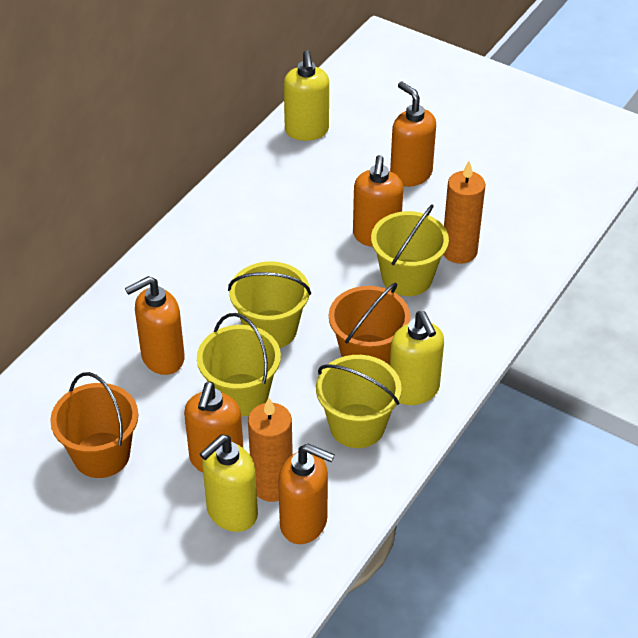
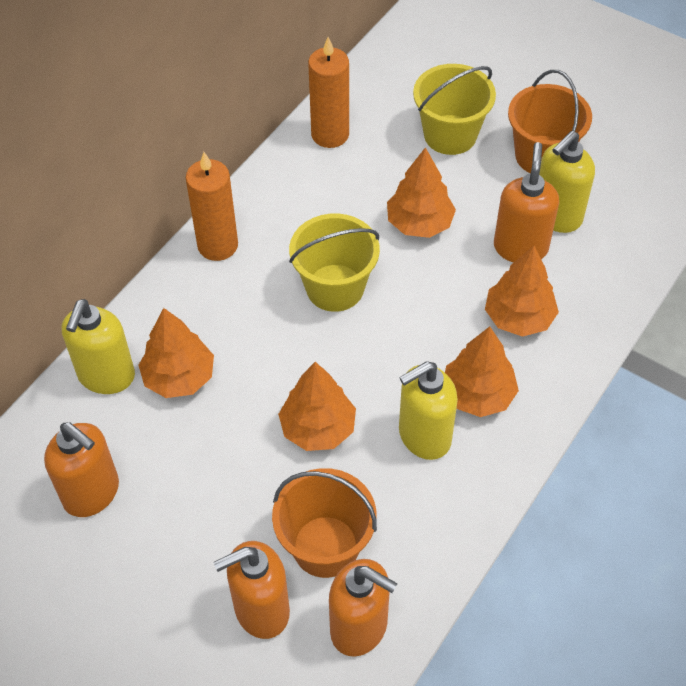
orange soap dispenser: [125,276,185,375] [184,382,243,473] [278,444,335,544] [353,155,403,247] [390,82,436,187] = 5 -> [44,423,119,517] [213,541,290,639] [329,559,398,657] [494,142,559,263] = 4
orange tree: none = 0 -> [138,308,214,398] [278,362,356,451] [387,147,456,238] [445,326,519,417] [485,246,559,337] = 5
yellow bucket: [197,313,281,417] [228,261,311,348] [316,355,402,448] [371,204,449,296] = 4 -> [289,213,380,312] [413,64,496,155] = 2

